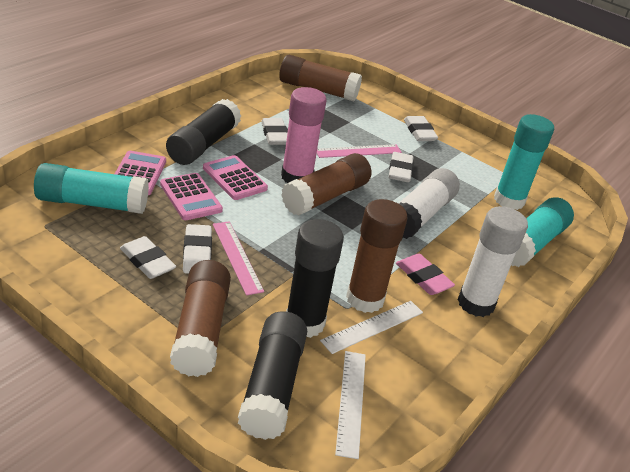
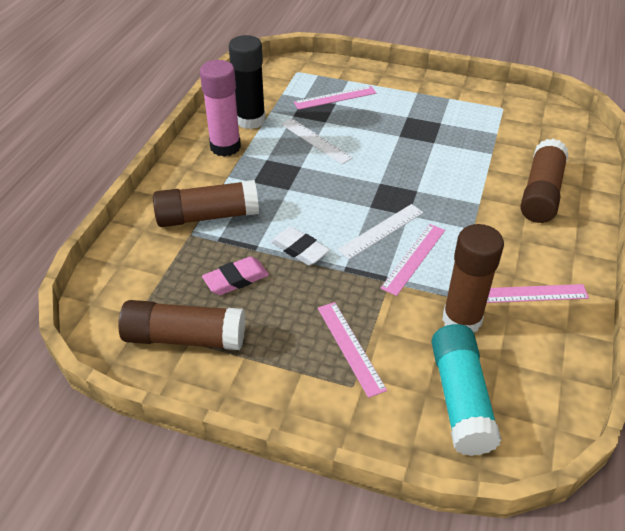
black glue stick: [166,99,241,165] [238,311,307,440] [286,219,344,338] = 3 -> [229,35,266,129] = 1
pink calculator: [115,151,166,195] [160,173,223,220] [203,155,268,200] = 3 -> none = 0
pink ruler: [213,221,264,295] [317,144,402,158] = 2 -> [294,86,376,110] [318,302,387,398] [380,224,445,296] [487,284,589,303] = 4
turquoise glue stick: [34,163,149,214] [494,114,554,210] [511,197,574,267] = 3 -> [431,324,501,456] = 1
white eraser: [120,236,176,279] [183,224,212,274] [261,118,288,145] [389,152,413,182] [404,116,438,141] = 5 -> [270,226,330,265] = 1
white glue stick: [398,168,460,239] [458,206,528,317] = 2 -> none = 0

